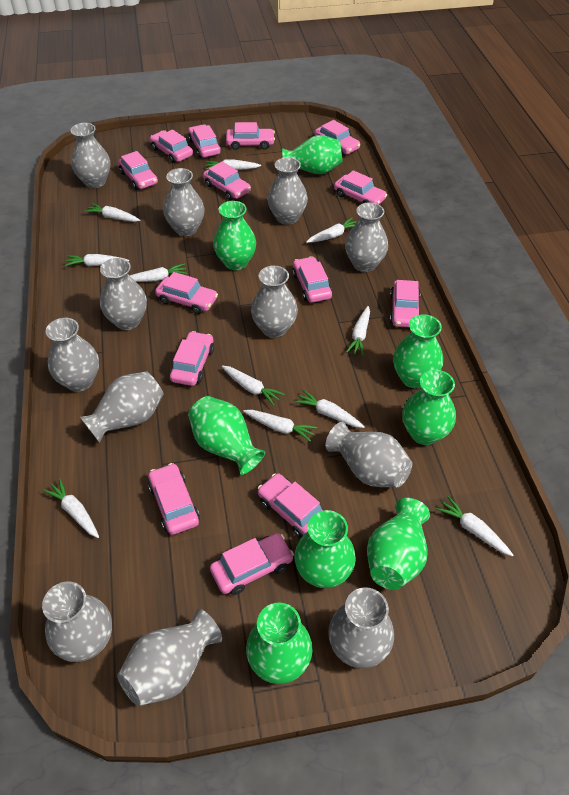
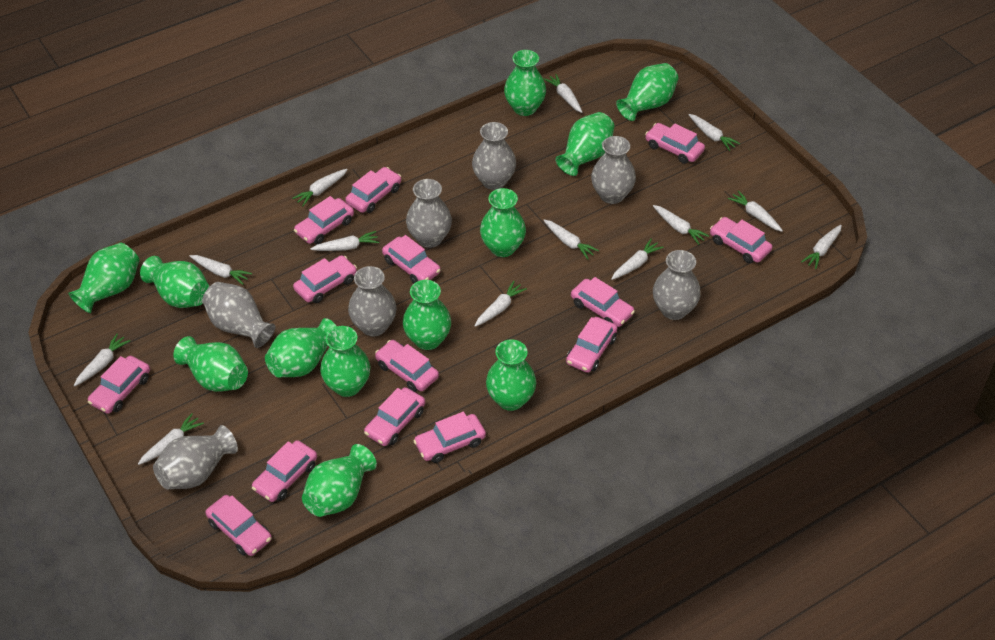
green vase: [188,396,265,475] [213,201,256,270] [246,603,313,684] [282,135,343,174] [295,510,356,588] [367,498,430,590] [393,314,443,388] [402,370,456,445] = 8 -> [68,243,140,313] [140,256,209,308] [173,336,248,392] [265,318,337,377] [302,444,377,517] [320,326,371,397] [403,280,451,350] [480,188,526,257] [486,339,536,411] [504,50,546,116] [555,112,615,176] [616,63,679,121] = 12
grey vase: [42,581,112,662] [46,318,99,392] [70,123,110,188] [80,371,164,443] [100,258,147,330] [117,609,222,706] [163,168,205,236] [251,266,298,338] [267,157,308,225] [326,422,412,488] [328,587,394,668] [345,202,388,272] = 12 -> [153,425,238,489] [202,282,276,348] [348,266,397,336] [406,179,452,248] [472,122,516,190] [591,136,636,204] [653,250,701,320] = 7
white carrot: [43,478,99,538] [65,254,129,267] [84,203,140,222] [129,264,187,282] [206,159,261,170] [222,366,284,406] [243,410,317,442] [294,390,365,428] [306,218,357,243] [346,306,370,356] [436,496,513,557] = 11 -> [74,333,130,386] [138,413,204,465] [190,255,252,285] [292,169,348,206] [310,231,379,251] [475,281,527,327] [543,220,599,259] [544,74,582,113] [611,239,664,280] [653,205,709,245] [689,114,740,151] [728,191,783,232] [801,225,842,269] = 13

